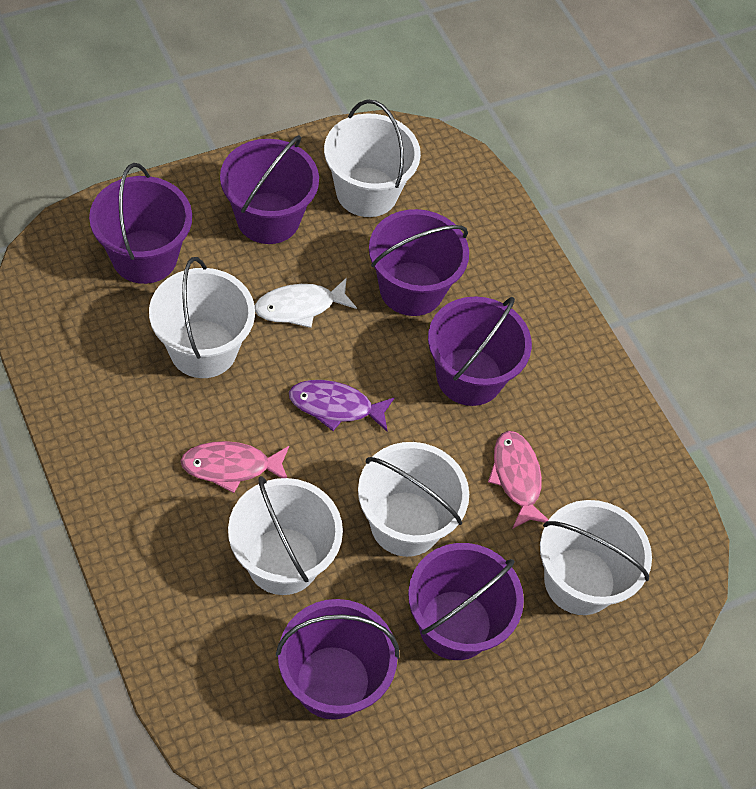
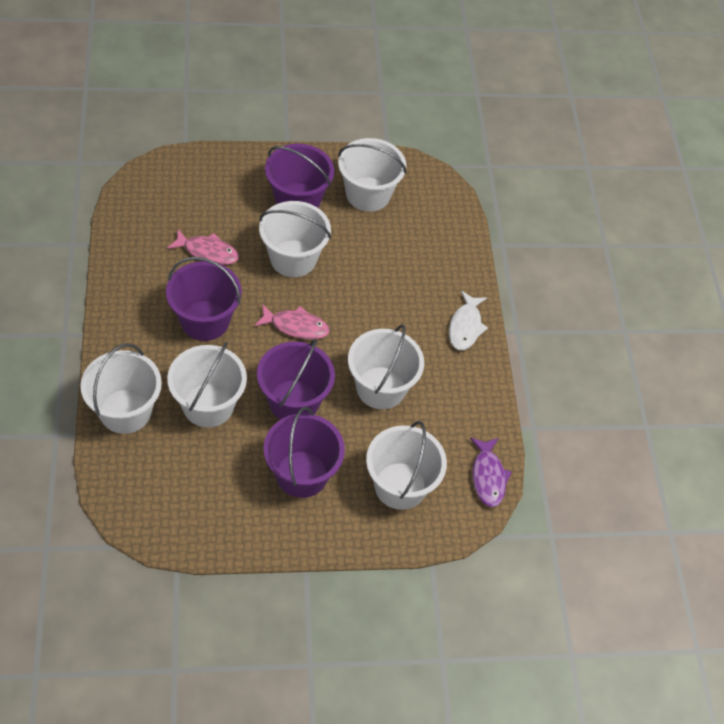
purple bucket: [89,163,192,284] [220,135,319,244] [276,599,399,720] [369,209,469,316] [408,543,524,660] [428,296,532,406] = 6 -> [166,257,242,341] [257,339,335,420] [264,407,345,498] [265,144,334,208] = 4
white bucket: [149,257,255,378] [228,476,343,595] [324,100,421,217] [358,442,469,557] [540,500,652,615] = 5 -> [80,343,162,434] [167,342,247,428] [259,201,331,277] [338,138,407,212] [348,324,424,409] [366,421,447,510] = 6

